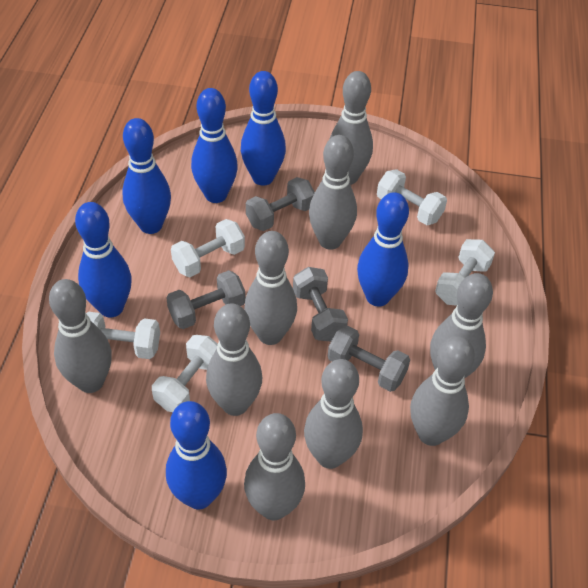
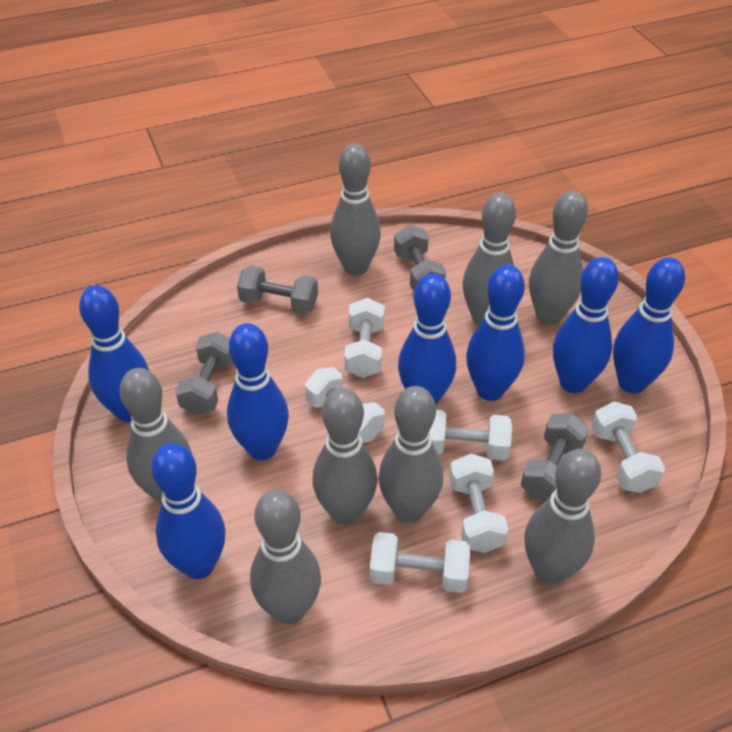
blue bowling pin: [75,202,132,318] [122,118,171,234] [166,401,227,509] [191,88,238,203] [241,71,286,186] [357,192,409,307] = 6 -> [79,285,149,422] [151,443,226,579] [227,323,289,460] [398,273,456,405] [466,265,525,401] [553,257,619,393] [613,257,685,394] = 7
grey bowling pin: [49,279,112,393] [206,303,262,416] [244,231,297,345] [244,413,305,520] [304,359,363,469] [309,135,357,250] [330,71,373,185] [410,336,475,446] [430,273,493,378] = 9 -> [120,368,192,504] [250,489,321,624] [313,388,377,525] [330,144,381,276] [378,386,443,523] [463,193,516,325] [524,449,601,585] [529,191,588,325] = 8
white dumbbell: [86,312,160,359] [152,335,218,412] [171,219,245,277] [377,169,447,225] [435,239,495,306] = 5 -> [305,367,385,443] [345,298,385,378] [370,532,470,593] [430,410,512,461] [449,454,508,553] [591,402,665,493] = 6

